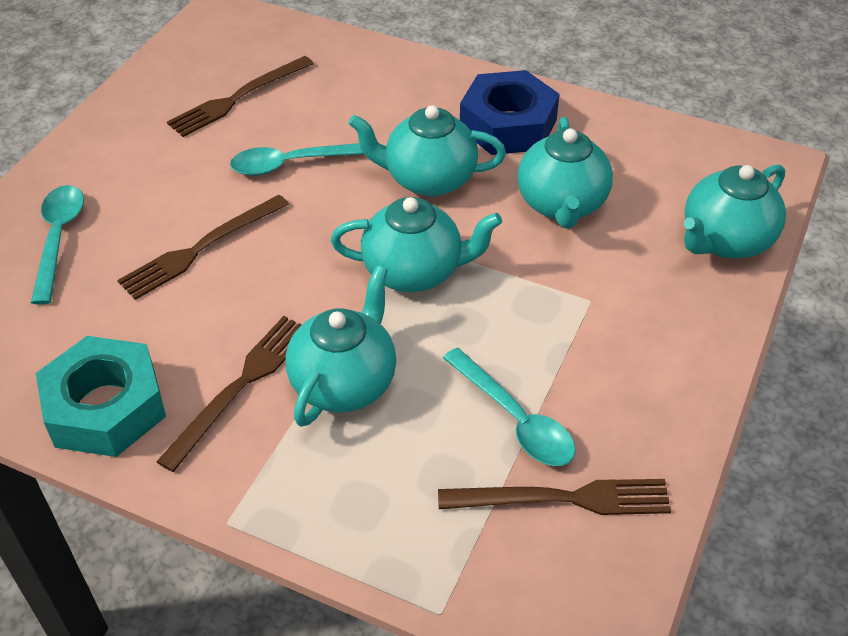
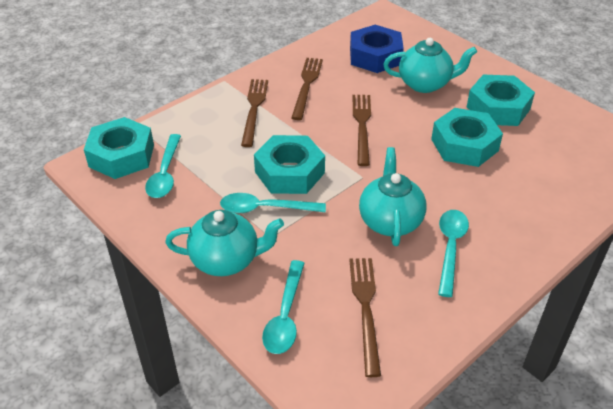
turquoise nut: [36,336,166,457] = 1 -> [84,117,154,179] [254,135,325,194] [431,108,503,167] [467,75,535,126] = 4
turquoise spoon: [31,185,84,305] [230,143,364,176] [443,348,576,466] = 3 -> [145,134,181,198] [220,193,326,213] [262,260,305,354] [438,210,469,297] = 4
turquoise teapot: [285,266,396,427] [331,197,502,292] [348,105,506,197] [517,117,613,228] [684,164,786,259] = 5 -> [165,210,284,276] [359,147,426,246] [383,38,477,93] = 3

